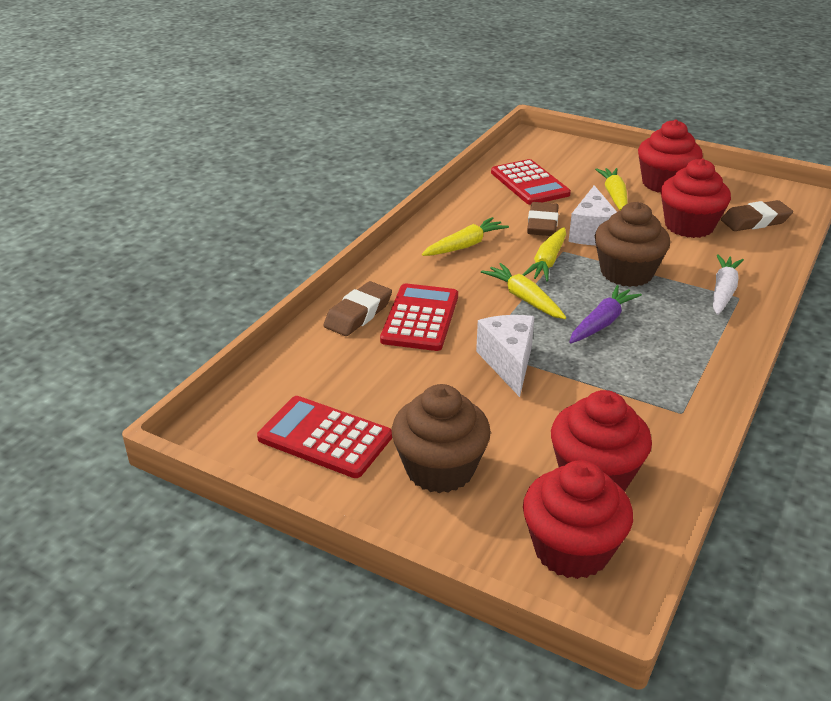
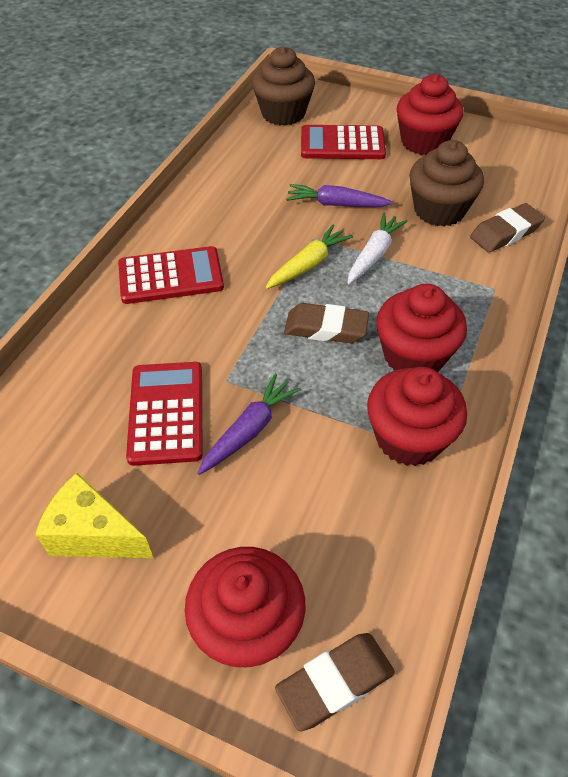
purple carrot: [569,285,642,343] = 1 -> [197,374,301,475] [286,184,393,207] = 2
white cheese: [476,315,535,397] [569,185,617,245] = 2 -> none = 0
yellow carrot: [422,217,509,256] [481,263,566,319] [523,227,566,282] [595,168,628,211] = 4 -> [266,225,353,289] = 1
yellow cheese: none = 0 -> [35,473,153,558] = 1

